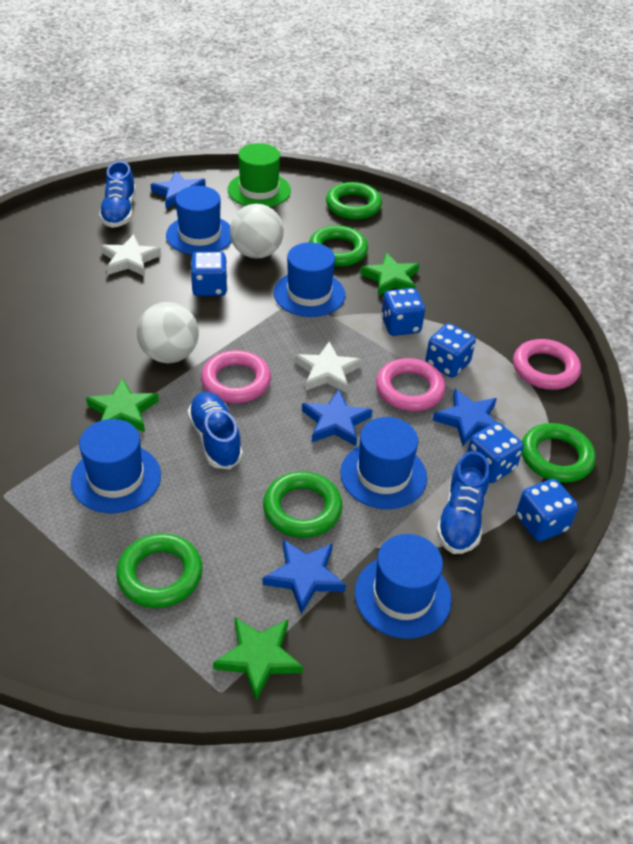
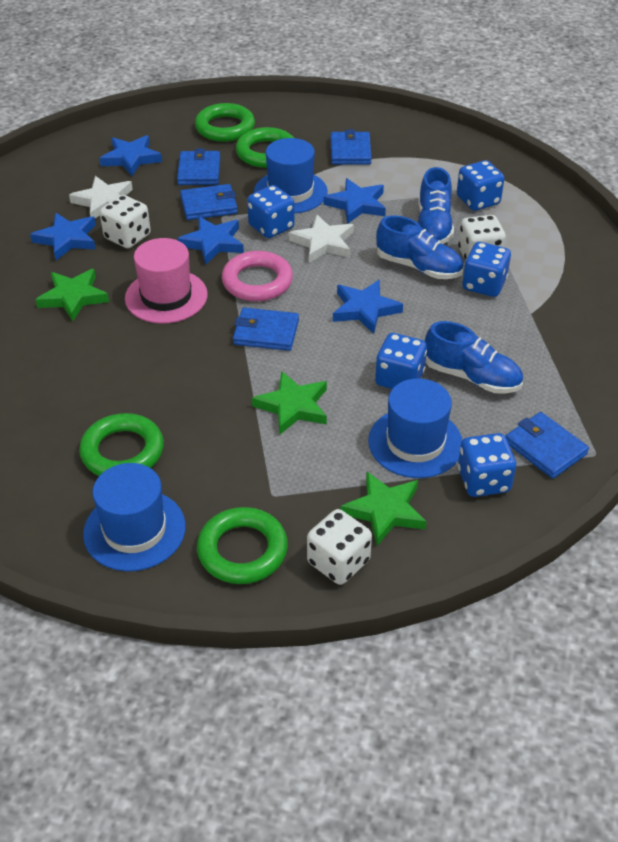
blue hat: [71,419,161,513] [166,186,232,255] [273,242,345,317] [340,417,427,509] [355,534,452,639] = 5 -> [83,463,186,571] [254,138,328,213] [368,378,462,478] = 3
blue star: [151,171,206,208] [262,539,346,614] [302,389,372,446] [433,389,497,446] = 4 -> [30,213,96,260] [99,135,162,176] [177,216,244,265] [323,178,386,224] [333,280,403,334] = 5
blue wallet: none = 0 -> [177,149,220,185] [180,184,238,220] [233,307,299,351] [331,129,372,165] [505,412,589,479] = 5
green hat: [228,143,291,207] = 1 -> none = 0
green ring: [116,533,202,608] [263,471,342,538] [309,225,368,267] [326,182,382,220] [522,423,596,483] = 5 -> [79,413,164,476] [195,103,255,142] [197,507,288,584] [236,127,294,168] = 4
pink hat: none = 0 -> [125,238,208,324] = 1
pink ring: [201,350,271,403] [376,358,446,411] [513,339,581,390] = 3 -> [222,251,293,301] = 1
white ball: [137,302,199,363] [230,204,284,259] = 2 -> none = 0
white dice: none = 0 -> [100,195,151,248] [307,509,372,585] [458,215,506,260] = 3

